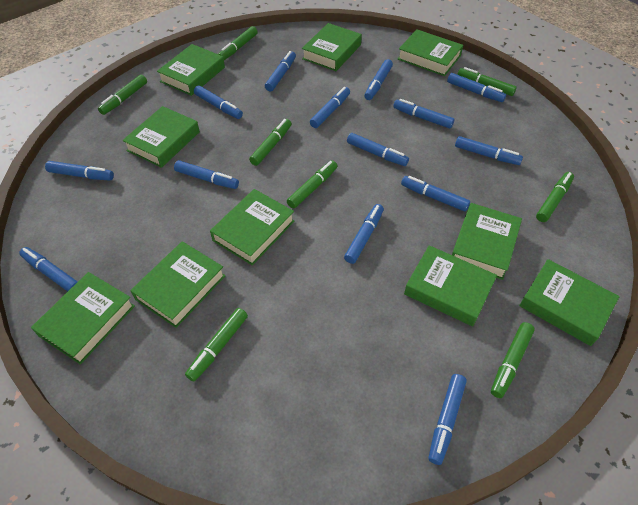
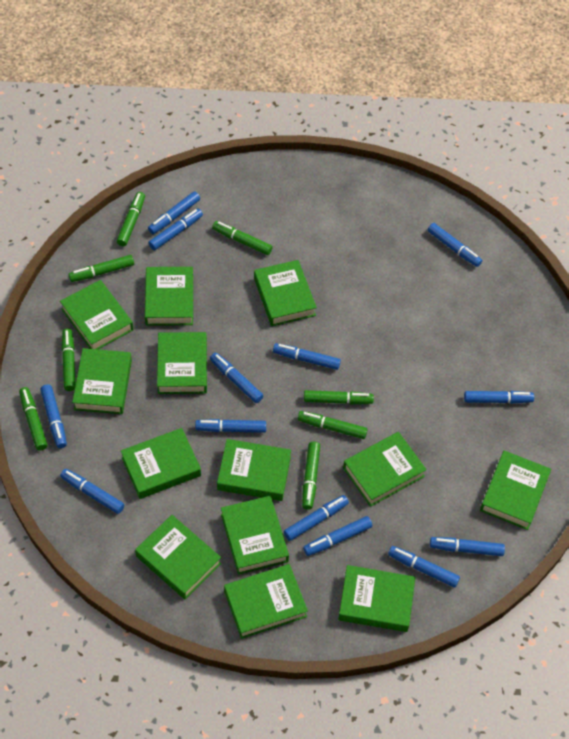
blue marker: [19,247,78,291] [45,161,114,180] [174,160,239,189] [194,85,243,119] [265,51,296,92] [310,87,350,128] [344,204,384,264] [347,133,409,166] [364,59,393,100] [393,99,455,128] [401,176,470,212] [428,374,467,465] [447,73,506,102] [455,136,523,165] = 14 -> [40,384,67,448] [60,469,124,514] [148,191,200,234] [148,208,203,250] [195,419,266,433] [210,352,263,403] [273,343,341,370] [284,495,349,541] [303,516,372,556] [388,546,460,588] [428,223,482,267] [430,537,505,556] [464,391,534,404] = 13
green book: [31,272,135,365] [122,106,200,168] [130,241,225,328] [157,44,225,96] [210,189,294,265] [302,23,362,71] [398,29,463,76] [404,245,497,326] [452,203,522,280] [519,259,620,346] = 10 -> [60,280,133,349] [72,348,132,414] [121,428,201,499] [135,515,221,599] [145,267,193,326] [157,332,207,394] [217,439,291,501] [221,496,289,575] [224,564,308,639] [254,260,317,326] [338,565,415,632] [343,432,427,507] [480,450,551,530] = 13

